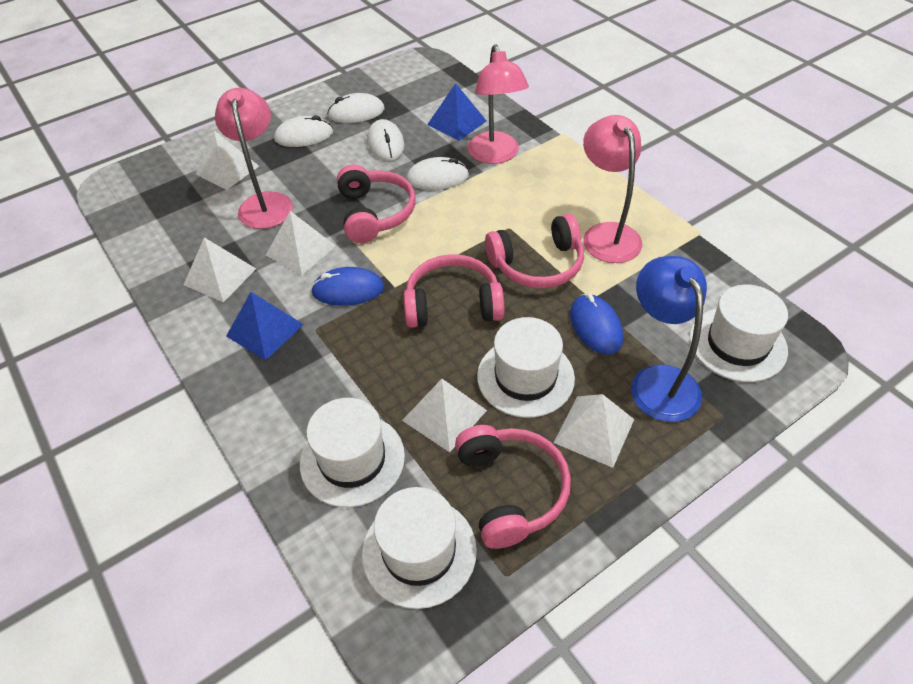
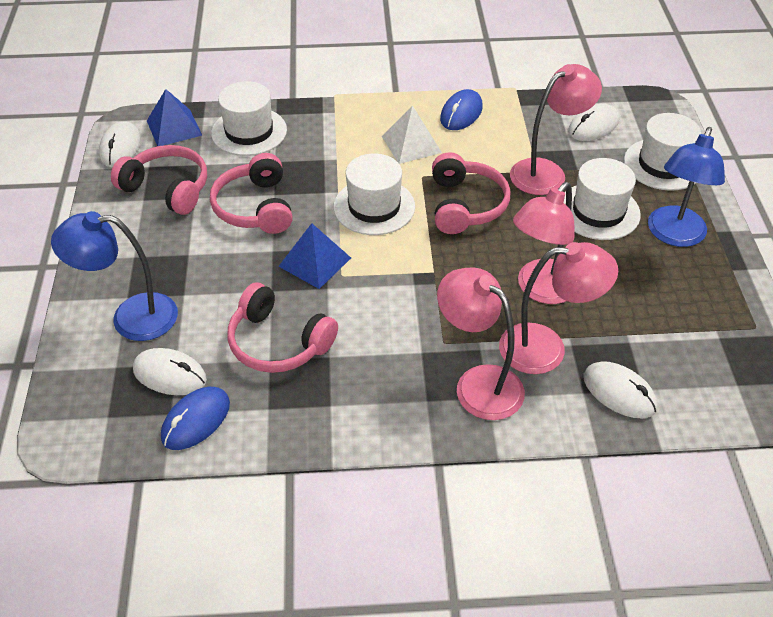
blue lamp: [631,256,707,422] = 1 -> [51,211,178,341] [648,127,725,247] = 2
pink lamp: [215,88,293,229] [468,44,529,164] [583,115,642,263] = 3 -> [437,267,525,420] [499,242,618,374] [510,64,602,195] [513,182,574,304] = 4
white pyramid: [183,237,256,302] [196,131,259,190] [266,211,336,275] [402,379,487,452] [554,394,634,468] = 5 -> [382,105,442,164] = 1

